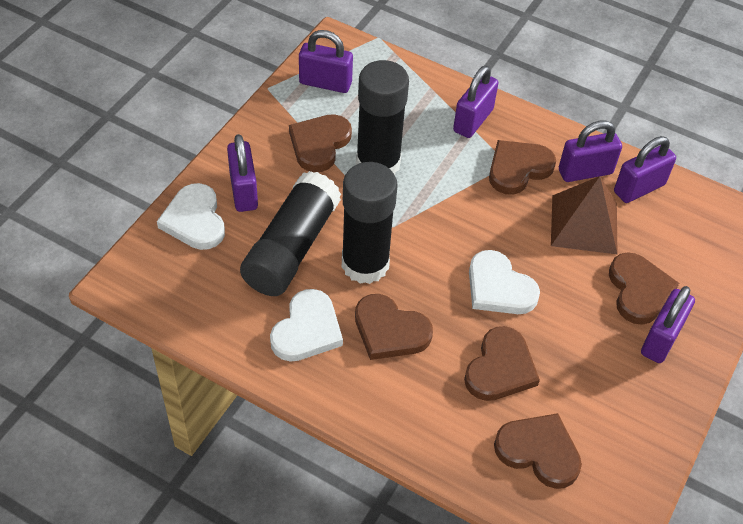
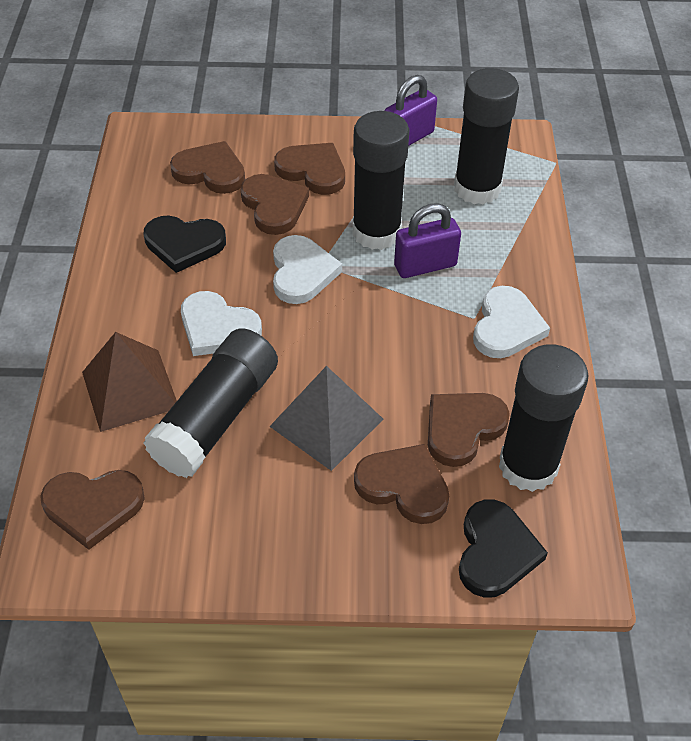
black glue stick: [240,171,341,296] [342,162,398,284] [356,60,409,175] = 3 -> [143,328,278,478] [353,111,409,250] [454,68,519,204] [499,344,588,492] = 4
black heart: none = 0 -> [144,215,226,273] [459,500,548,598] = 2
grey pyramid: none = 0 -> [269,366,383,471] = 1
purple padlock: [227,134,258,212] [299,30,353,93] [453,65,498,138] [559,121,622,182] [614,136,676,203] [641,286,695,363] = 6 -> [385,75,437,146] [394,203,461,278] = 2

